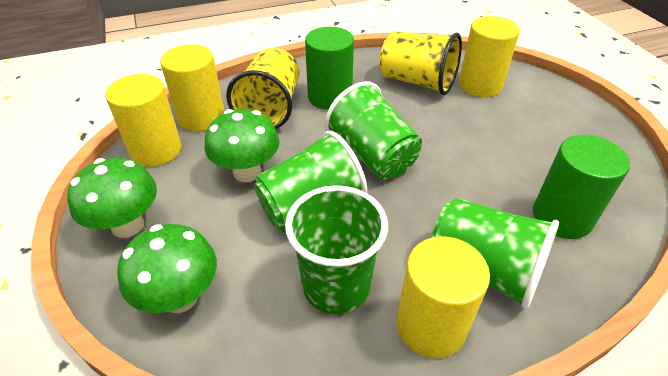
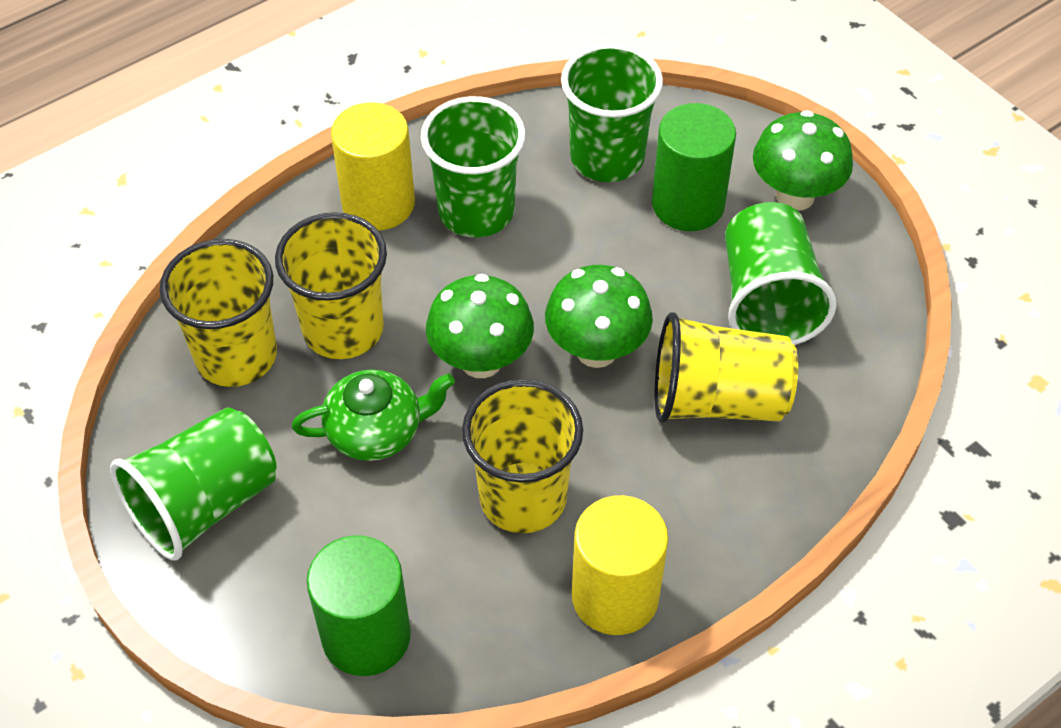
green teapot: none = 0 -> [292,369,455,461] = 1
yellow cup: [226,48,299,129] [380,31,462,95] = 2 -> [160,239,277,387] [275,212,387,359] [462,379,583,533] [655,312,798,423] = 4
yellow cylinder: [105,74,182,167] [160,44,224,131] [397,236,490,358] [459,16,520,97] = 4 -> [331,102,415,230] [572,495,668,635] = 2

